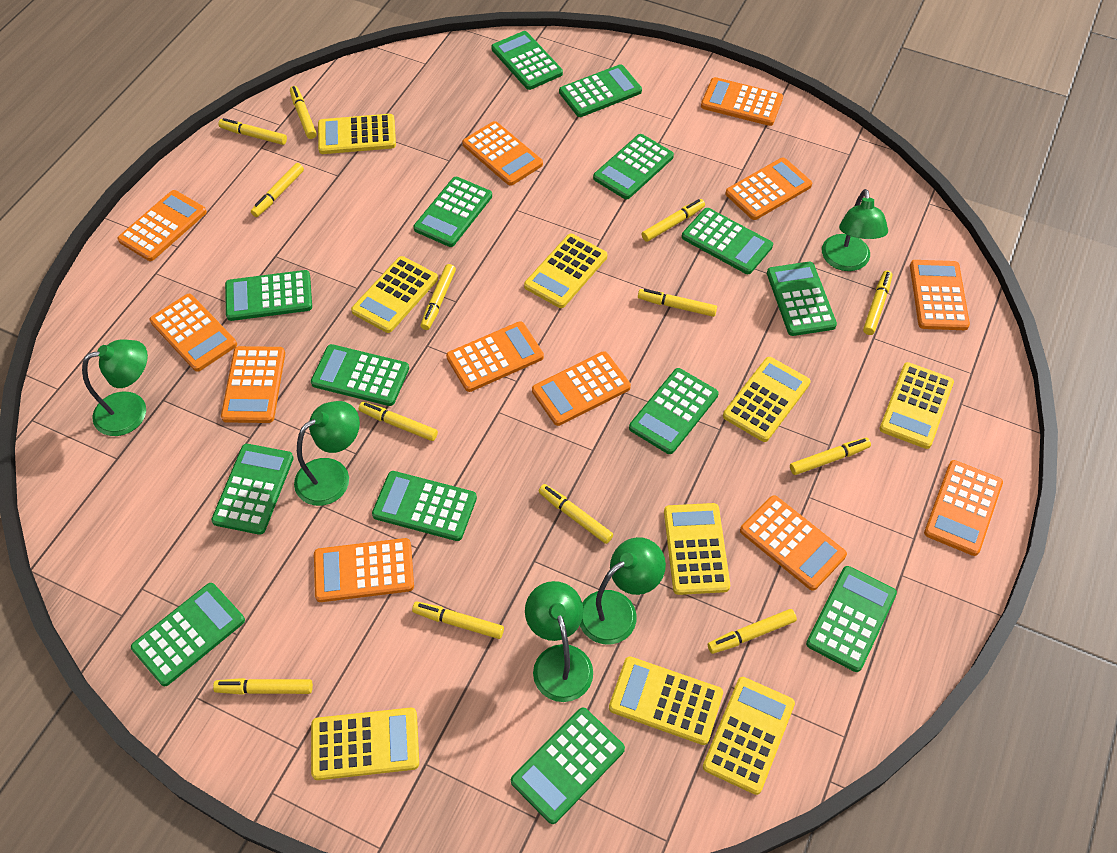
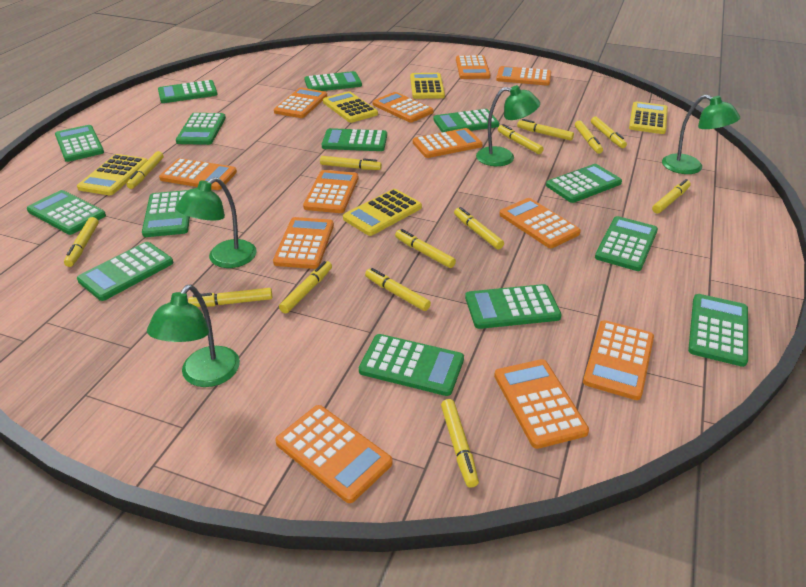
green lamp: [82,339,148,436] [294,401,360,506] [525,581,593,702] [580,537,666,645] [822,189,888,271] = 5 -> [147,284,240,387] [176,177,257,268] [476,85,540,166] [662,95,740,174] = 4
yellow calculator: [311,708,419,780] [318,114,396,154] [351,256,438,333] [524,234,607,308] [609,657,723,745] [664,503,730,595] [703,677,795,795] [723,357,811,442] [879,362,954,449] = 9 -> [77,154,147,195] [323,91,378,123] [343,189,422,236] [410,73,445,99] [629,101,668,134] = 5
yellow marker: [213,678,313,695] [218,118,287,145] [251,163,304,217] [290,86,317,139] [359,402,438,441] [412,602,504,639] [421,264,456,330] [538,484,613,544] [638,289,717,317] [642,199,705,242] [708,609,797,654] [790,438,871,475] [863,270,892,335] = 13 -> [64,217,99,267] [126,151,163,189] [188,288,272,307] [279,261,332,313] [320,156,382,170] [365,268,431,311] [395,229,456,268] [441,399,479,488] [454,207,504,250] [498,124,544,154] [517,119,574,141] [575,120,603,154] [591,117,627,148] [652,179,691,213] = 14

